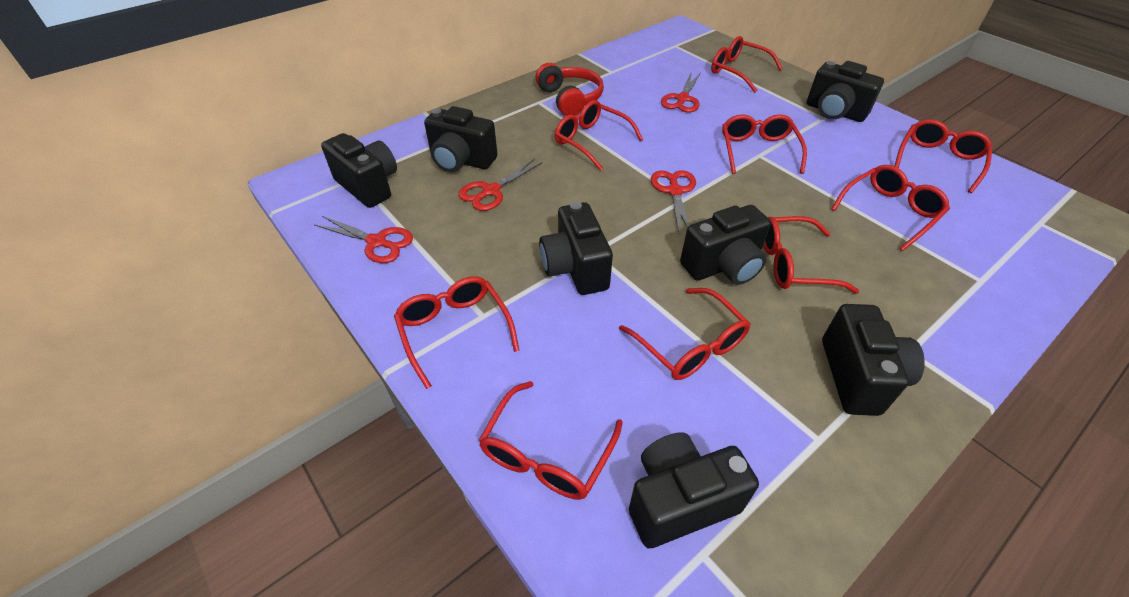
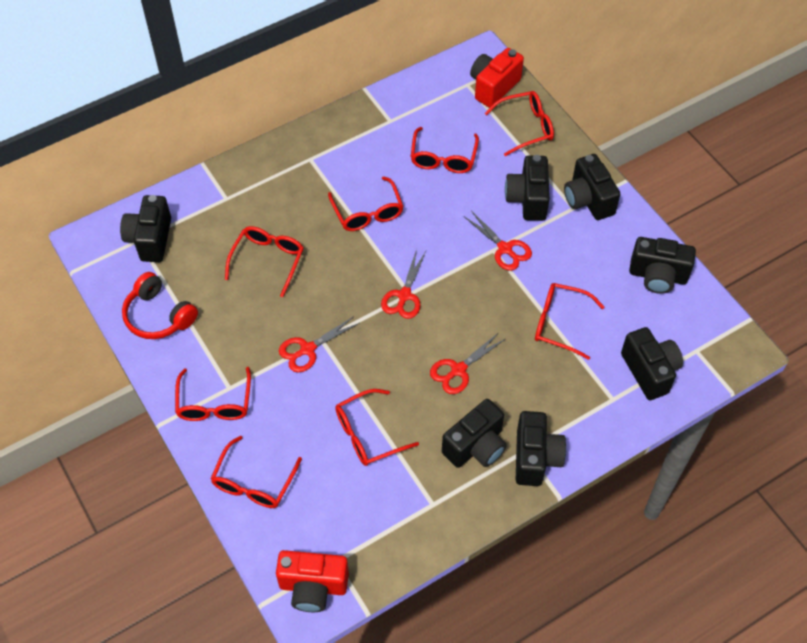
red camera: none = 0 -> [276,550,349,612] [470,48,524,108] = 2
red glasses: [394,276,520,389] [478,381,623,500] [555,100,643,171] [619,288,751,380] [711,36,783,93] [722,114,807,174] [763,216,859,294] [831,165,950,251] [894,119,992,193] = 9 -> [175,367,251,421] [210,436,302,508] [225,226,304,297] [328,177,404,231] [335,389,419,466] [411,127,479,173] [485,91,554,156] [535,283,605,360] = 8

